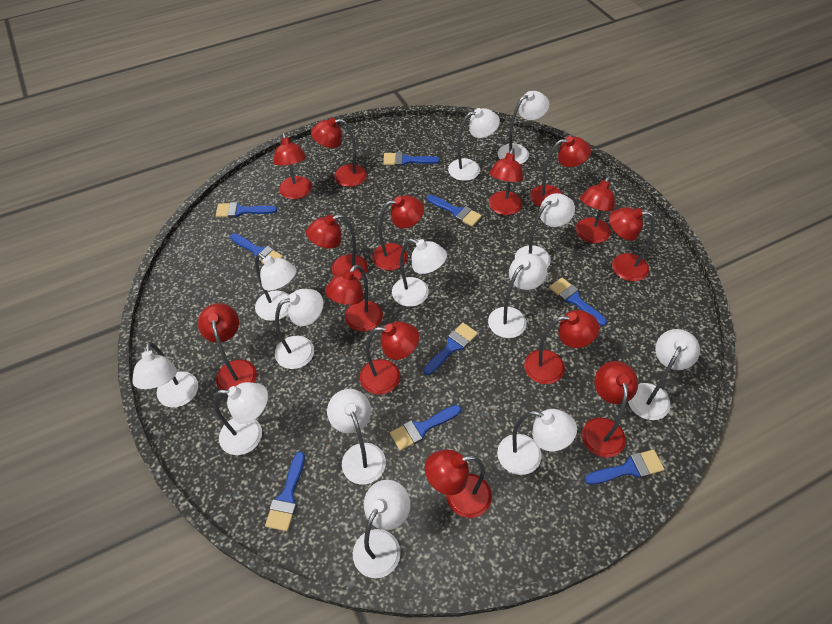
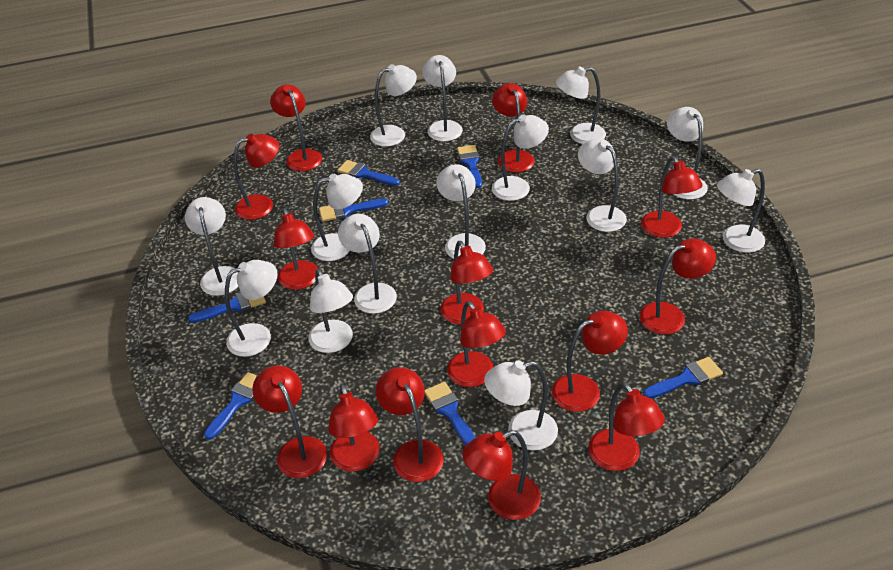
blue brush: [216,202,277,218] [230,233,283,264] [265,452,305,531] [383,152,440,166] [390,405,461,451] [423,323,478,375] [427,195,482,227] [549,277,607,326] [585,449,664,485] = 9 -> [188,292,266,323] [204,372,257,440] [319,198,388,222] [337,160,400,186] [425,382,476,446] [457,145,482,188] [643,357,723,398] = 7
white lamp: [132,342,198,408] [214,382,268,455] [255,254,297,321] [275,289,324,369] [327,389,386,484] [353,480,411,578] [392,239,447,307] [448,108,500,181] [488,254,547,338] [497,409,577,475] [498,91,549,164] [515,193,575,268] [628,329,700,420] = 13 -> [185,197,238,296] [225,260,278,357] [308,269,353,353] [311,174,363,261] [338,214,397,314] [370,64,417,147] [422,55,463,142] [436,164,486,259] [484,361,558,451] [492,114,549,201] [556,67,606,144] [578,138,627,232] [667,107,708,199] [717,169,765,253] = 14

